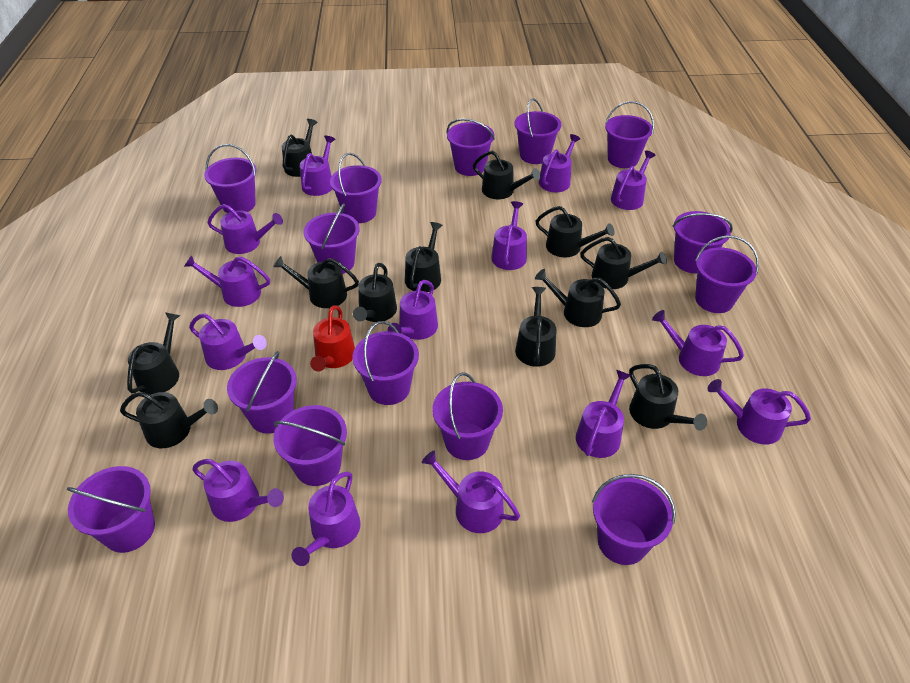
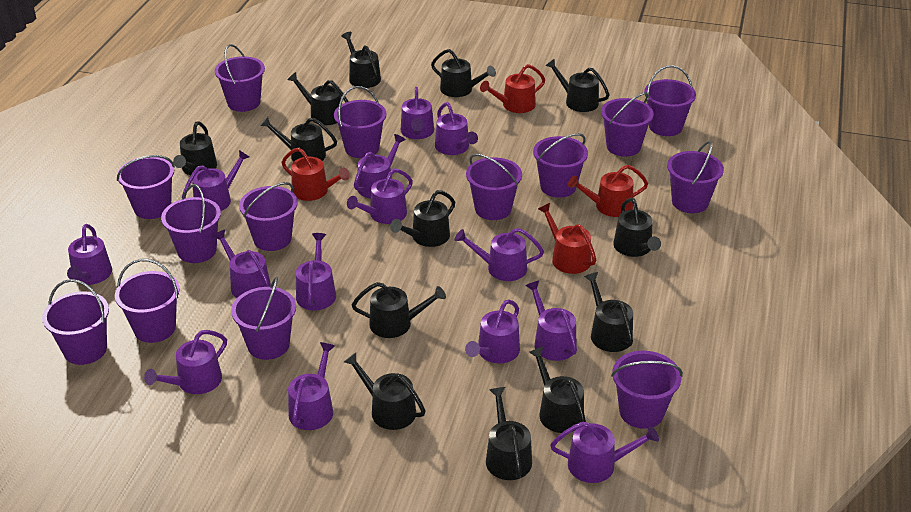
black watering can: [120,391,218,448] [127,312,181,395] [273,256,359,308] [282,119,318,177] [353,263,397,322] [405,222,443,292] [473,151,540,199] [515,287,556,367] [535,269,621,327] [536,206,615,258] [580,237,667,289] [629,364,707,431] = 12 -> [173,121,217,175] [260,116,337,162] [287,72,349,125] [341,32,381,88] [344,353,426,430] [352,282,446,338] [390,190,455,247] [431,49,496,97] [486,387,532,480] [529,347,586,433] [545,58,609,112] [584,272,633,352] [613,198,661,257] = 13
red watering can: [310,305,355,372] = 1 -> [281,148,350,201] [480,64,545,113] [538,203,596,274] [568,165,648,217] = 4

